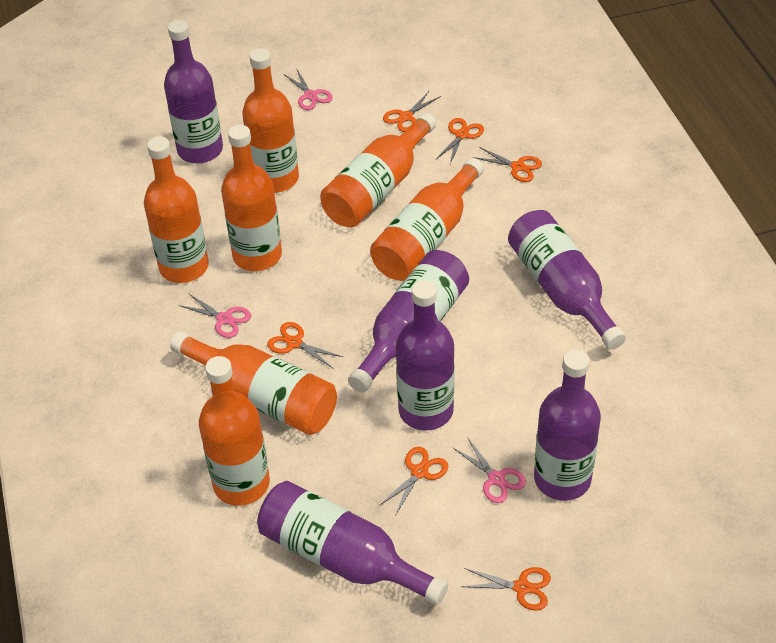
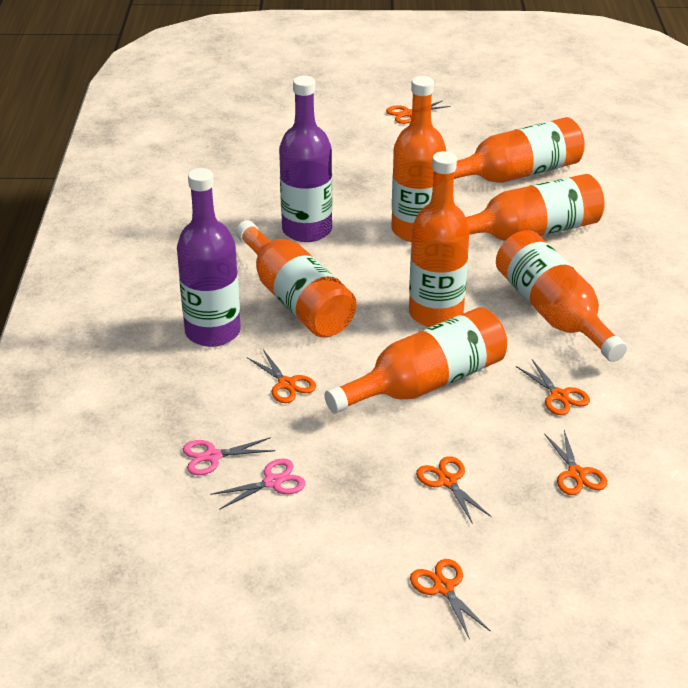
pink scissors: [178,293,251,338] [283,68,333,110] [452,437,526,503] = 3 -> [183,437,275,475] [210,458,306,510] = 2
purple bottle: [164,20,223,163] [257,481,448,605] [348,250,469,393] [396,280,455,430] [508,210,626,350] [534,350,601,501] = 6 -> [177,168,241,347] [279,76,332,242] = 2

